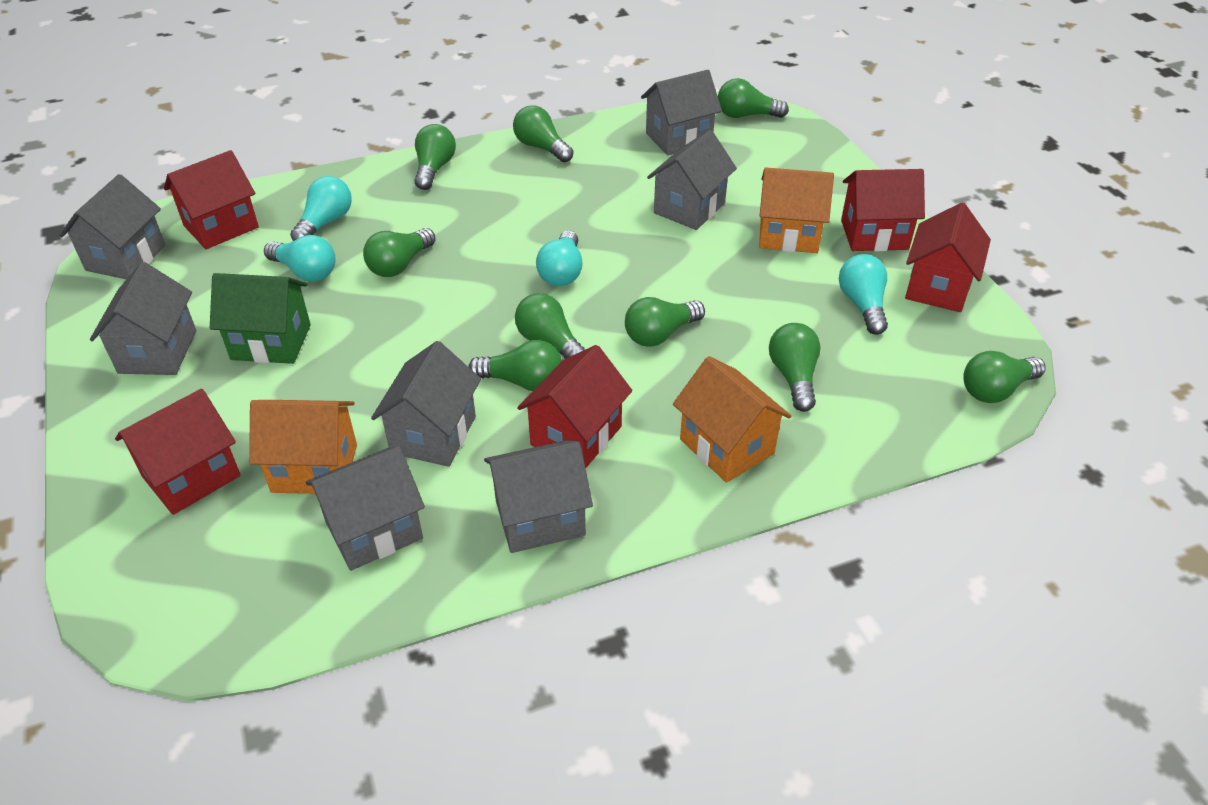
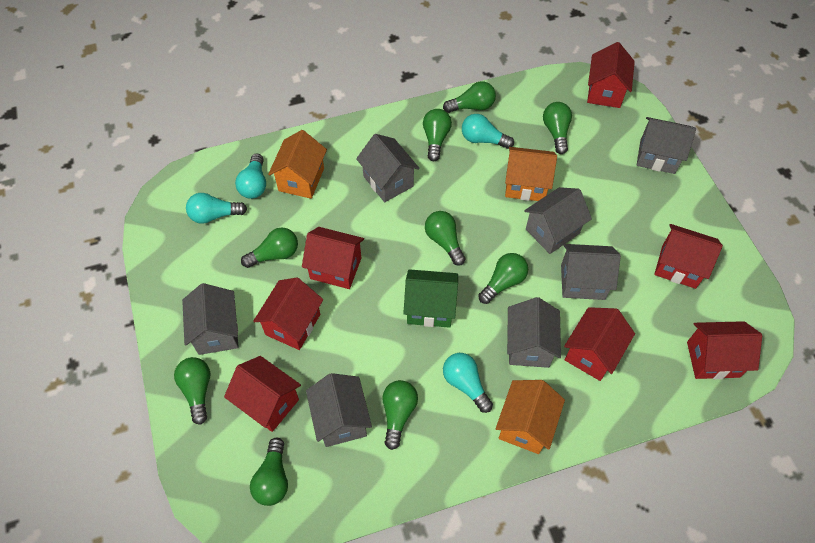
red house: [115,389,241,515] [164,150,259,249] [517,345,632,468] [841,169,925,251] [905,203,991,312] = 5 -> [224,356,301,432] [253,277,323,350] [302,227,364,289] [564,307,635,381] [587,42,635,108] [654,224,723,289] [687,321,762,379] = 7

